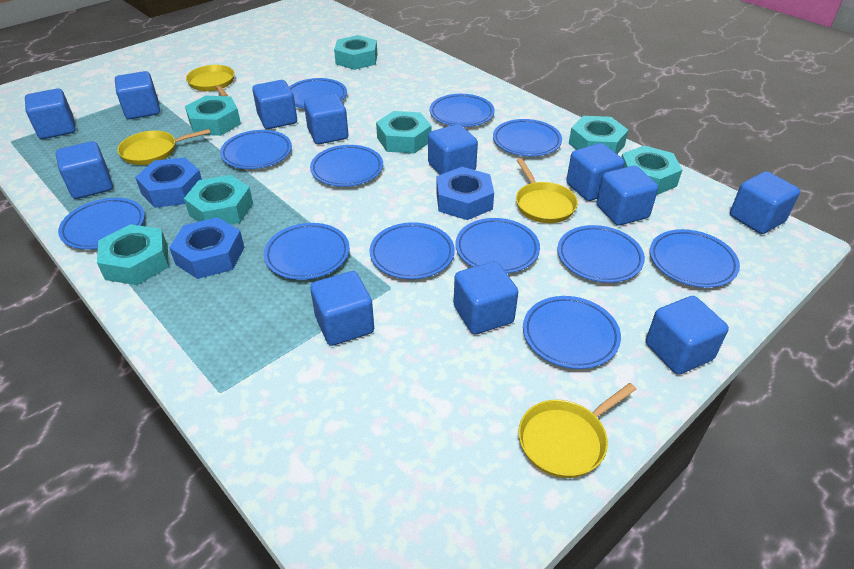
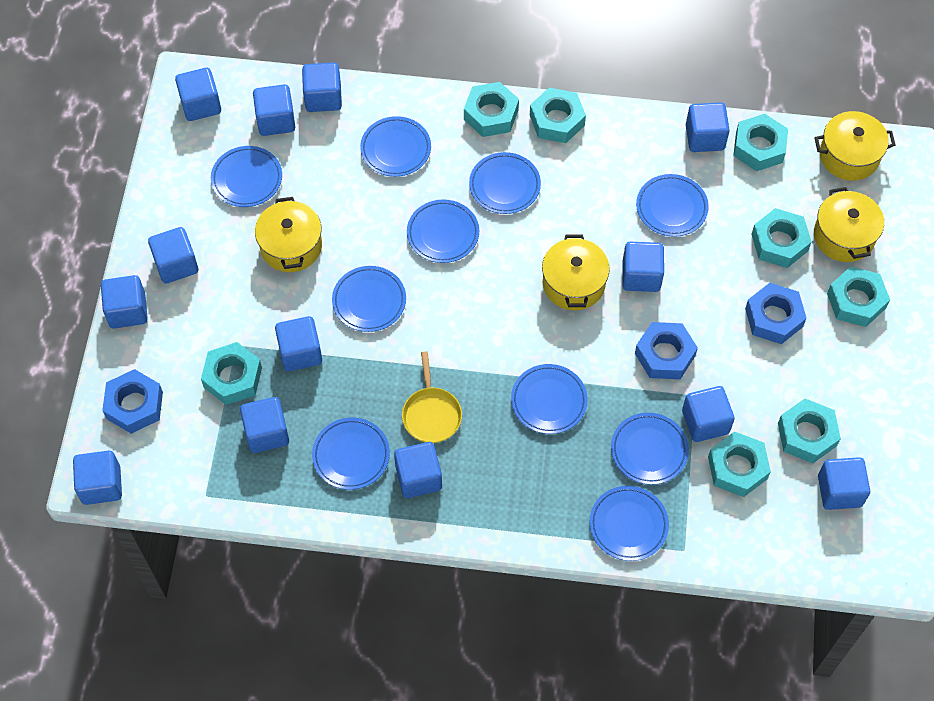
blue cube: [25,88,76,139] [55,141,113,199] [115,71,160,119] [252,80,297,129] [304,94,348,144] [310,271,374,346] [428,124,478,175] [454,261,518,335] [566,143,625,201] [596,166,658,226] [646,296,729,375] [730,171,800,234] = 12 -> [73,451,122,505] [101,275,148,328] [148,227,198,284] [175,68,221,121] [240,397,289,453] [253,84,295,136] [275,316,322,371] [302,62,342,112] [394,442,442,498] [622,242,664,292] [682,386,735,442] [686,102,730,152] [818,457,870,510] = 13
blue plate: [58,198,145,250] [220,130,292,169] [264,223,350,280] [289,78,347,109] [310,145,383,187] [370,222,455,279] [430,94,495,127] [455,218,540,274] [493,119,562,157] [523,296,621,369] [557,225,645,283] [650,229,740,288] = 12 -> [211,146,282,207] [312,418,390,490] [332,266,406,332] [360,116,431,177] [407,200,479,263] [469,152,541,214] [511,364,588,434] [589,486,669,561] [611,413,689,485] [636,174,709,237] = 10
turquoise nut: [97,224,169,285] [184,175,253,225] [185,96,241,136] [334,35,377,70] [376,111,432,154] [569,116,628,154] [621,145,682,195] = 7 -> [201,342,262,405] [464,82,519,137] [530,88,586,143] [708,431,771,497] [733,114,788,171] [751,208,812,268] [778,399,841,463] [827,266,890,327] = 8
yellow pan: [117,129,210,165] [186,65,235,96] [516,158,578,223] [518,383,636,478] = 4 -> [402,351,462,443] = 1
yellow pot: none = 0 -> [255,197,322,272] [542,235,610,310] [814,111,896,181] [814,187,884,262] = 4

